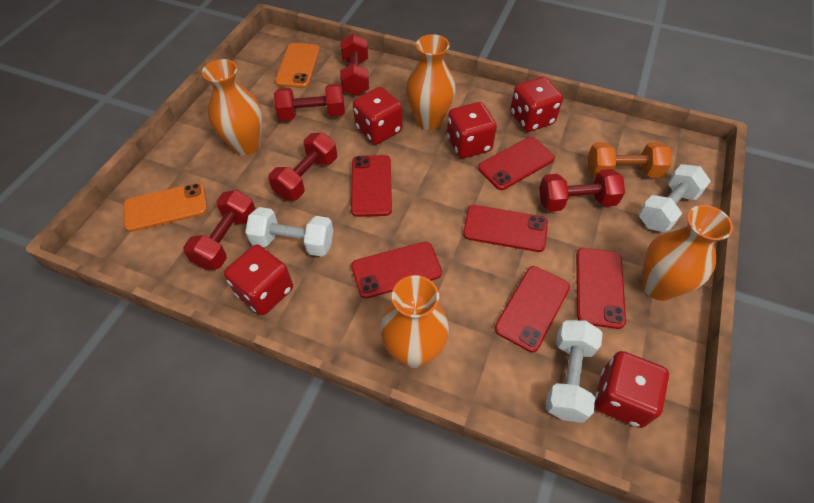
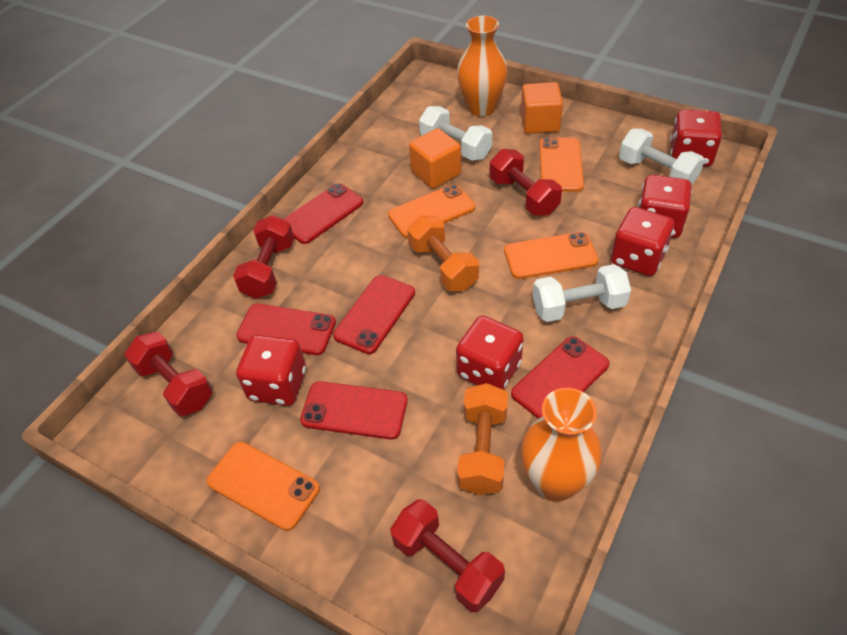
orange cube: none = 0 -> [409,128,461,189] [521,82,563,134] = 2
orange dumbbell: [588,142,672,178] = 1 -> [407,215,479,291] [457,383,508,495] = 2
orange phone: [124,183,207,232] [275,43,320,88] = 2 -> [206,442,320,531] [388,184,475,238] [504,232,599,279] [539,137,584,192] = 4
orange vase: [202,59,263,155] [380,275,449,368] [406,34,456,130] [642,205,733,301] = 4 -> [457,16,507,117] [521,388,602,502] = 2
red dumbbell: [183,190,256,270] [268,133,337,200] [274,84,345,121] [340,33,369,96] [539,169,625,212] = 5 -> [124,332,213,416] [233,215,294,299] [390,499,505,612] [490,149,562,215] = 4
red phone: [351,155,392,217] [351,242,442,299] [463,205,548,252] [478,137,555,190] [494,266,570,352] [576,248,626,329] = 6 -> [236,304,336,355] [283,183,363,244] [300,381,408,440] [333,275,415,354] [511,336,609,419] = 5

